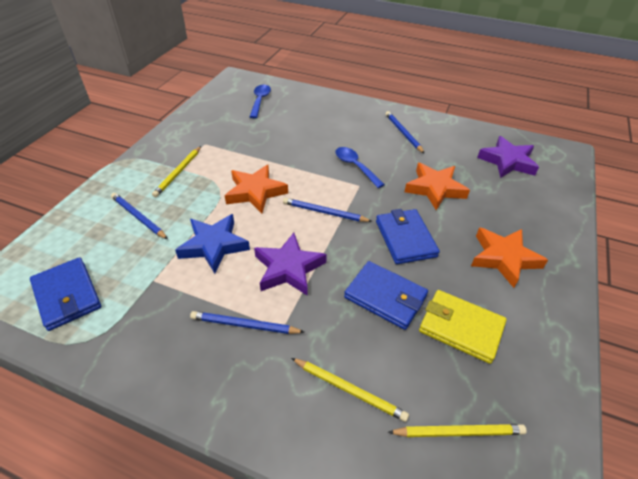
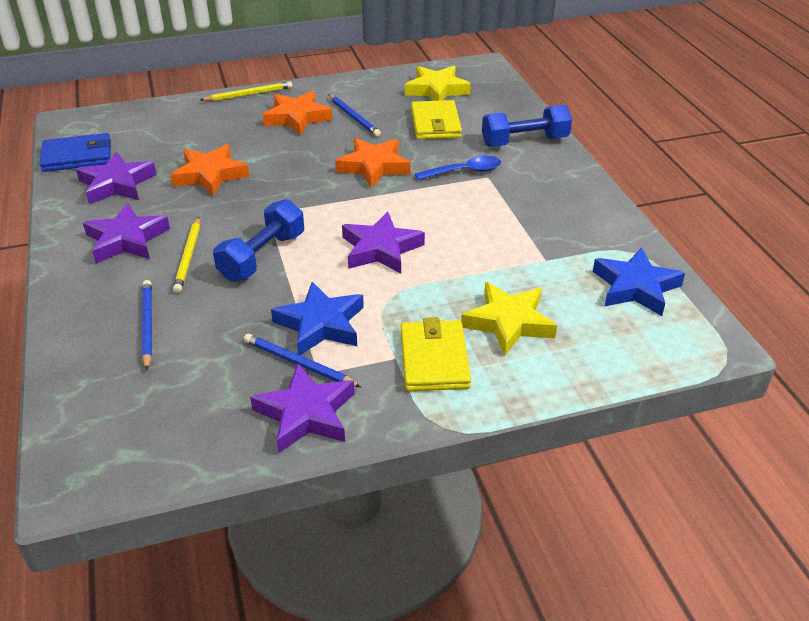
blue dumbbell: none = 0 -> [213,199,304,281] [482,105,572,147] = 2
blue pencil: [111,193,168,239] [190,311,304,334] [283,198,372,222] [385,111,425,154] = 4 -> [142,280,152,370] [244,334,361,387] [328,94,381,137] = 3
blue spoon: [250,85,271,118] [335,147,385,188] = 2 -> [415,156,501,180] = 1
blue star: [175,214,250,273] = 1 -> [271,282,364,355] [593,248,685,316] = 2
blue wallet: [30,257,101,331] [344,261,428,330] [376,209,440,264] = 3 -> [39,133,111,172] = 1
purple star: [254,233,327,296] [477,136,539,178] = 2 -> [76,152,157,204] [83,203,170,263] [250,364,355,453] [342,212,425,273] = 4
yellow pencil: [152,146,201,197] [291,358,409,422] [388,424,527,437] = 3 -> [173,217,200,293] [200,81,292,101] = 2
yellow star: none = 0 -> [405,66,471,101] [461,282,557,356] = 2
yellow wallet: [419,290,507,364] = 1 -> [401,317,471,391] [411,100,462,139] = 2

